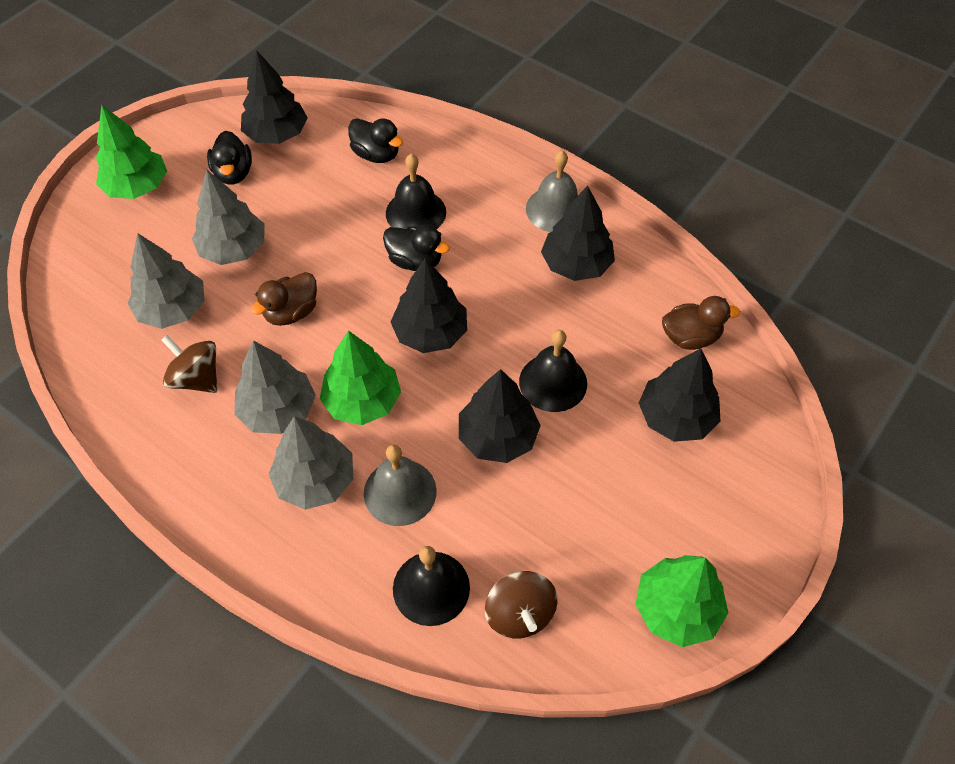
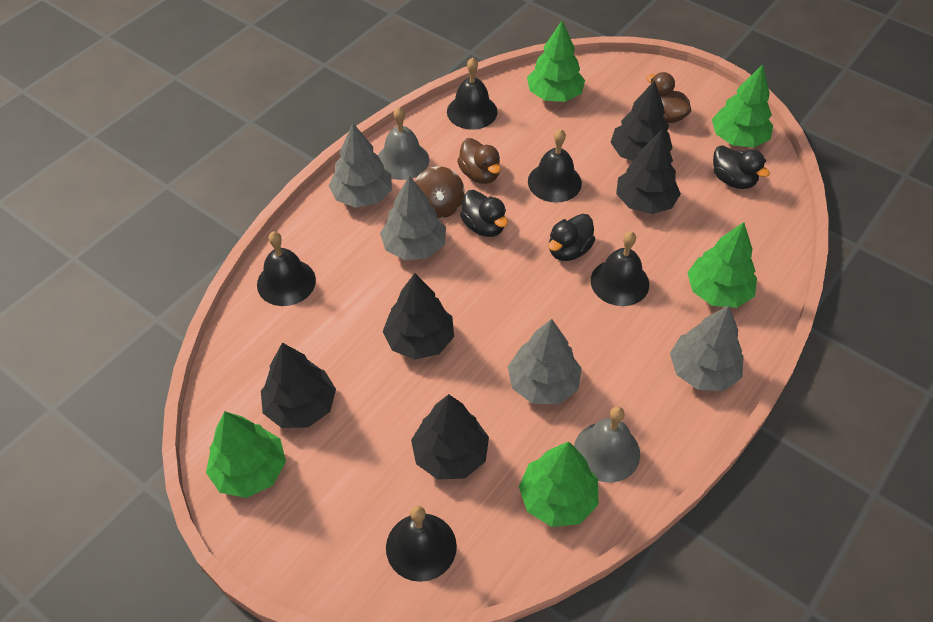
black bell: [386,154,446,229] [393,546,470,626] [519,330,587,412] = 3 -> [257,231,316,306] [386,505,457,582] [447,57,498,130] [528,129,582,203] [591,231,649,306] = 5
brown spinning top: [161,335,217,393] [485,571,558,638] = 2 -> [415,166,465,219] = 1
green tree: [96,105,167,199] [320,330,401,425] [635,555,728,647] = 3 -> [206,411,286,498] [519,442,598,527] [527,21,585,102] [687,222,757,308] [712,64,773,147] = 5

